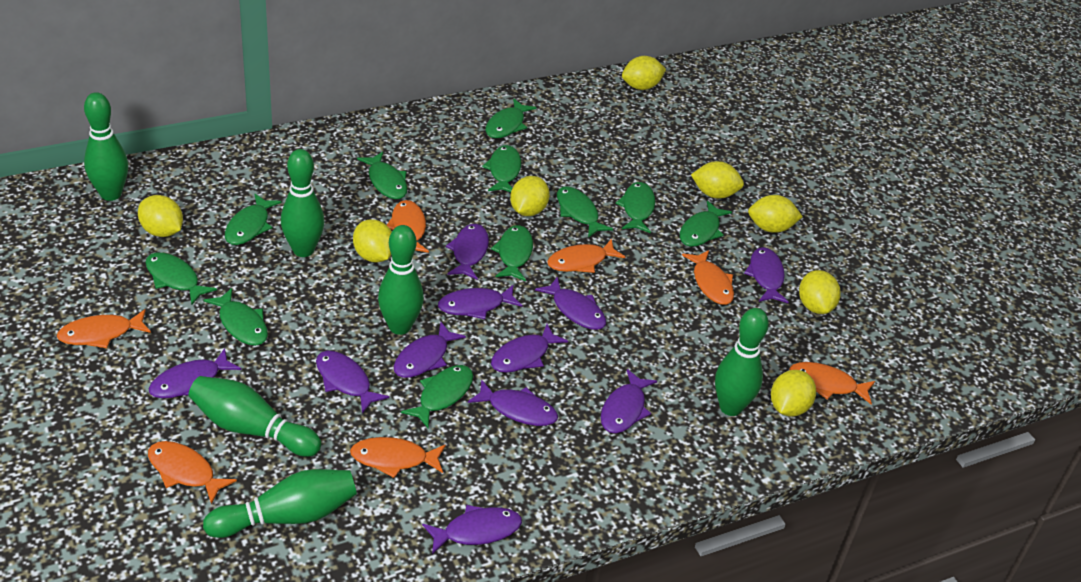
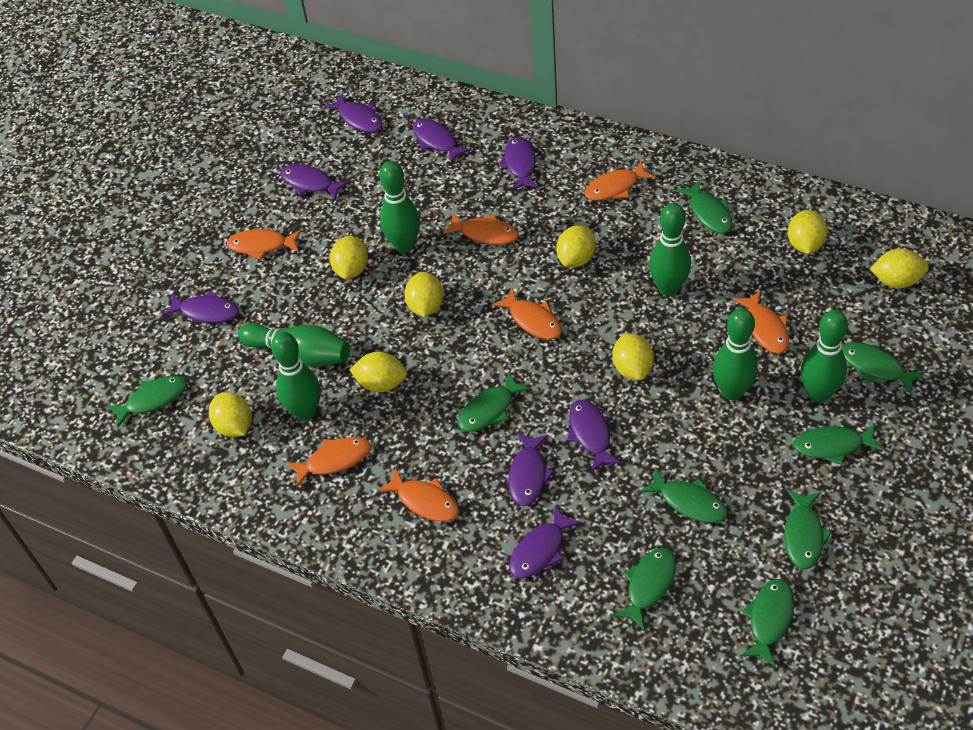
green fish: [145,252,217,305] [203,288,268,346] [225,194,282,245] [357,152,407,199] [401,365,473,428] [482,145,521,192] [485,98,536,138] [491,225,533,281] [557,186,613,238] [616,182,655,233] [680,201,732,247] = 11 -> [107,376,187,428] [458,372,531,432] [613,548,676,630] [640,467,728,523] [676,180,733,234] [740,579,794,667] [784,490,832,569] [793,424,883,465] [842,342,925,394] = 9
purple fish: [149,348,241,398] [316,351,389,414] [394,322,466,378] [422,505,522,554] [438,285,523,319] [446,224,489,280] [468,379,558,426] [491,324,568,373] [535,276,606,330] [601,369,657,434] [744,247,789,303] = 11 -> [162,291,239,323] [280,164,349,200] [324,93,382,133] [413,119,471,164] [499,137,539,191] [508,433,554,506] [509,506,582,579] [567,400,622,472] = 8

